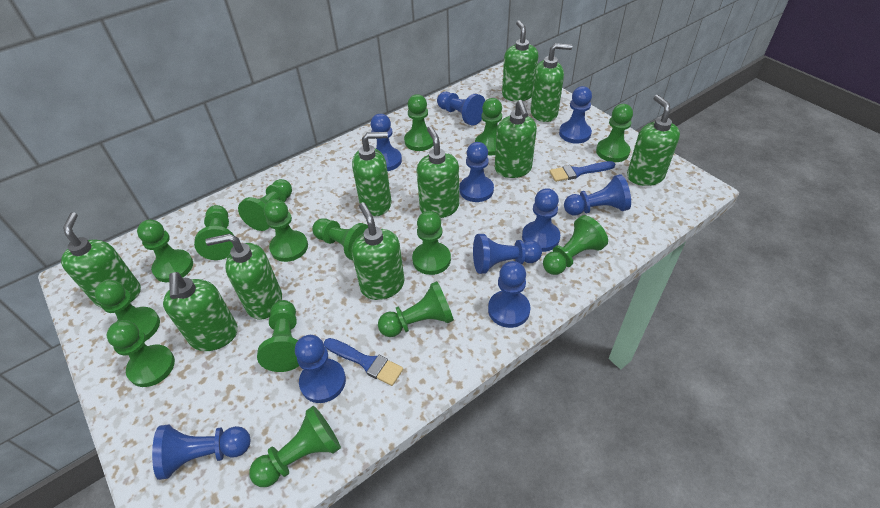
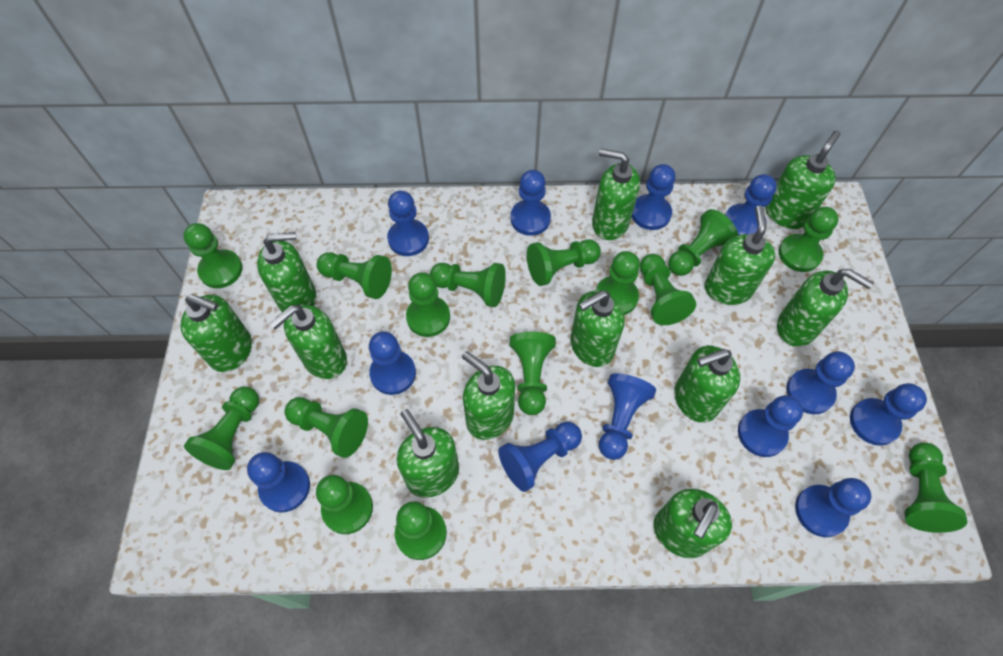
blue brush: [324,338,403,386] [549,161,615,182] = 2 -> none = 0
blue pawn: [152,425,251,480] [295,335,346,403] [371,114,402,171] [437,92,485,126] [459,142,494,202] [473,234,542,274] [488,261,530,328] [522,188,560,252] [559,86,592,144] [564,174,631,215] = 10 -> [247,452,310,513] [369,331,416,395] [387,191,429,256] [499,422,582,492] [510,170,551,236] [599,373,656,460] [632,164,675,230] [725,174,777,235] [738,395,803,457] [786,351,855,414] [795,478,871,537] [850,383,927,446] = 12
green soap dispenser: [61,212,141,308] [163,272,238,351] [205,234,282,320] [351,202,404,300] [352,132,392,216] [417,126,459,218] [495,100,537,178] [502,20,538,101] [530,43,572,122] [627,95,680,186] = 10 -> [180,294,252,372] [257,232,316,312] [270,305,347,379] [396,409,459,498] [462,351,515,440] [570,290,625,367] [592,149,640,240] [653,489,732,558] [674,345,740,423] [705,206,775,305] [766,130,840,229] [777,269,874,347] = 12

